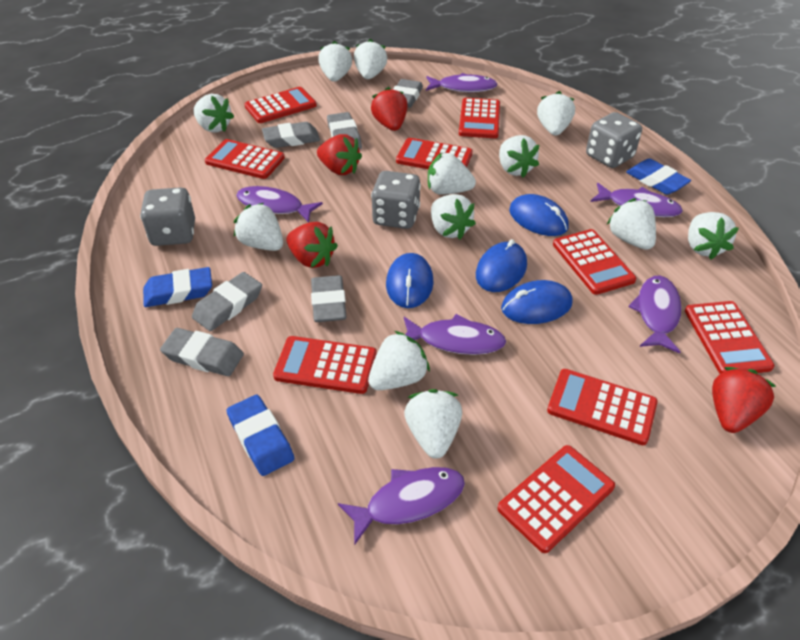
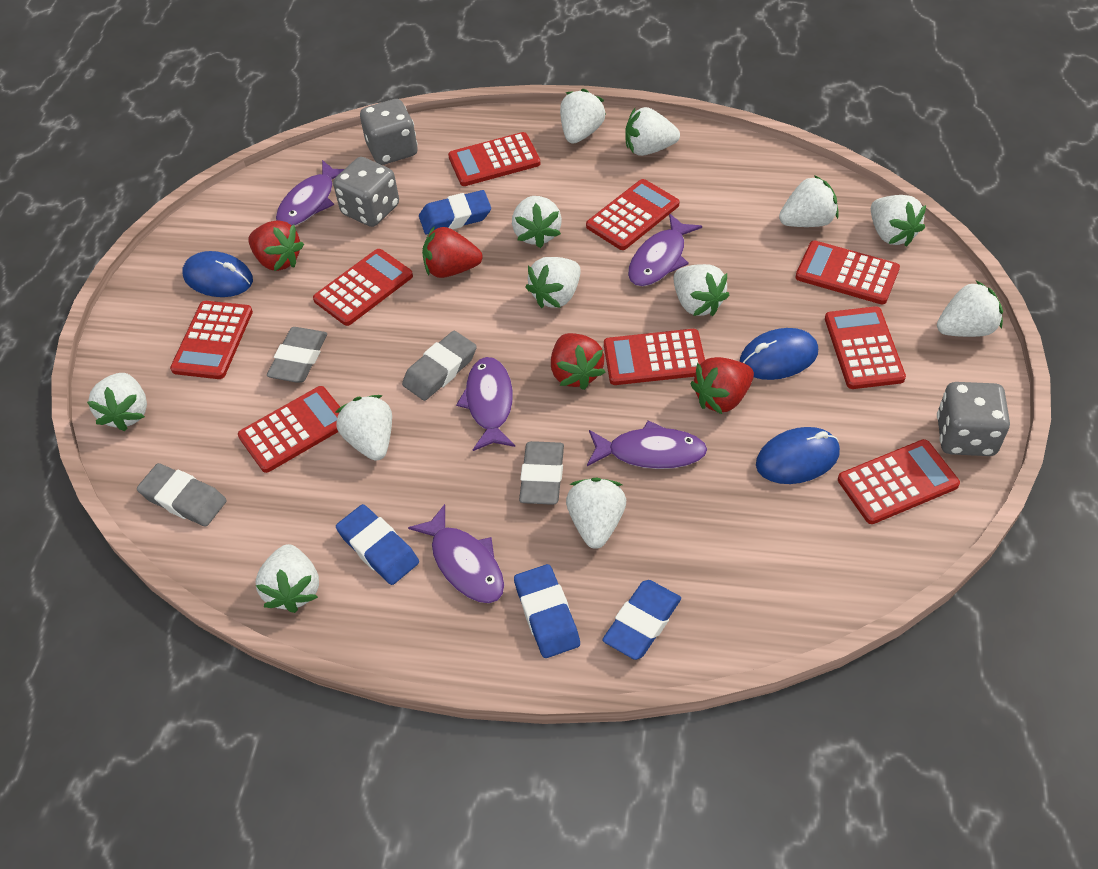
blue eraser: [143,267,212,307] [226,395,294,476] [626,158,691,195] = 3 -> [336,504,419,585] [419,190,491,234] [514,564,580,658] [602,580,681,660] = 4
blue mouse: [386,253,434,308] [476,239,527,292] [501,280,573,324] [509,194,569,236] = 4 -> [182,251,253,297] [740,328,818,380] [756,427,840,484] = 3
grey eraser: [160,328,244,376] [192,272,262,331] [262,122,320,148] [311,275,346,322] [327,112,362,150] [393,79,423,108] = 6 -> [137,463,227,527] [267,327,327,382] [402,331,477,401] [519,441,564,505] = 4
purple fish: [236,186,323,223] [338,467,465,545] [404,314,506,355] [426,73,497,92] [590,183,683,217] [628,276,682,354] = 6 -> [276,160,344,226] [408,504,504,603] [456,357,515,451] [587,420,707,469] [628,213,702,286] = 5

